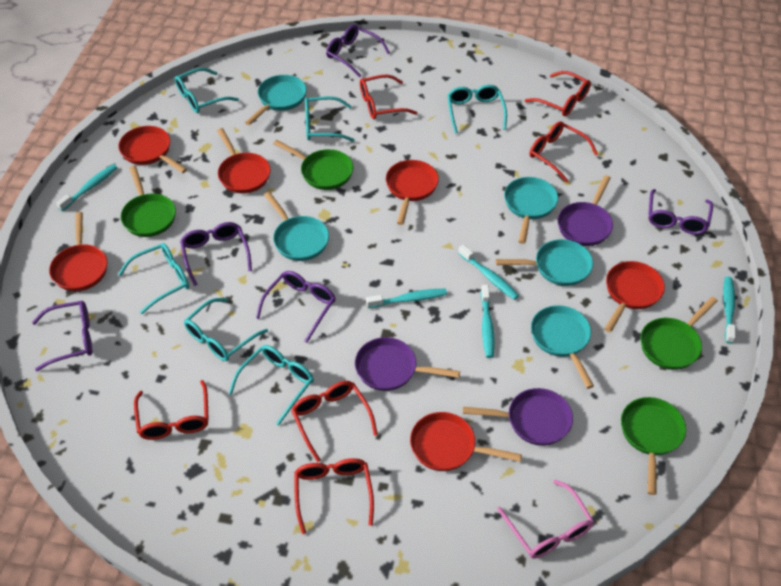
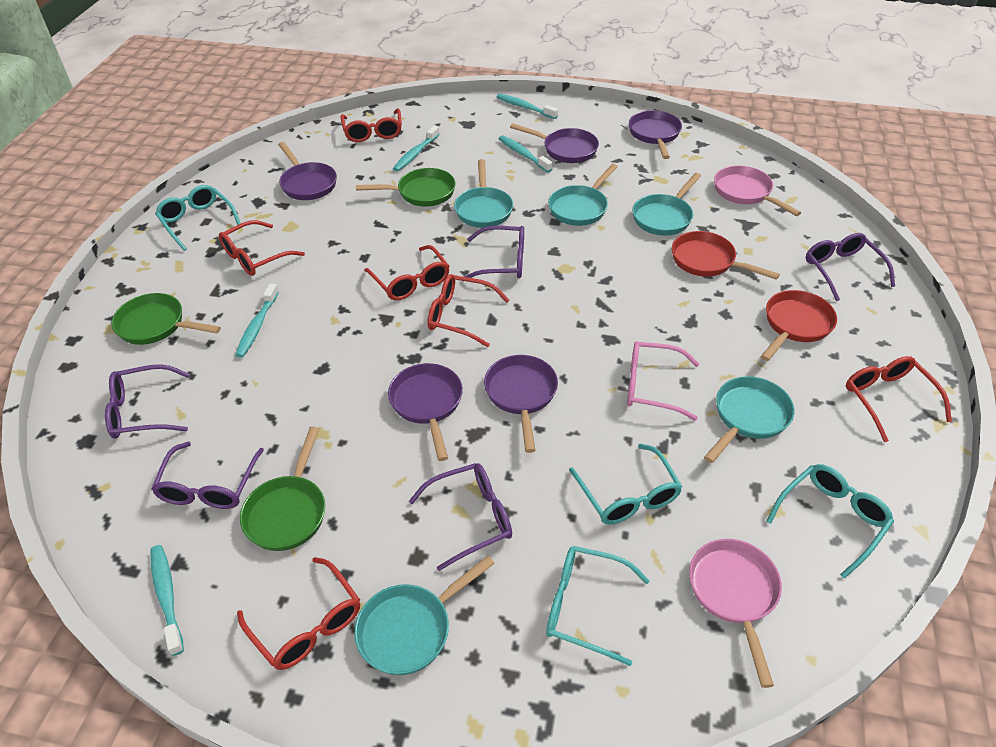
green pan: [121,166,176,237] [273,140,353,190] [621,397,686,495] [640,297,718,370] = 4 -> [112,293,221,345] [240,426,325,551] [356,168,456,207] = 3
pink pan: none = 0 -> [689,539,782,688] [714,166,801,216] = 2
purple pan: [355,337,460,391] [463,388,573,446] [558,175,613,246] = 3 -> [278,142,337,200] [388,363,463,461] [484,355,558,453] [510,123,599,163] [629,110,682,159] = 5
red pan: [49,212,107,292] [118,126,187,173] [217,128,271,194] [386,160,439,225] [410,412,522,471] [604,261,665,333] = 6 -> [672,231,780,280] [761,290,837,361] = 2
turquoise glasses: [118,243,189,314] [175,68,239,113] [184,298,268,361] [229,345,314,426] [305,96,354,142] [447,85,507,134] = 6 -> [155,185,241,251] [546,546,650,666] [569,443,682,525] [766,464,894,579] = 4

